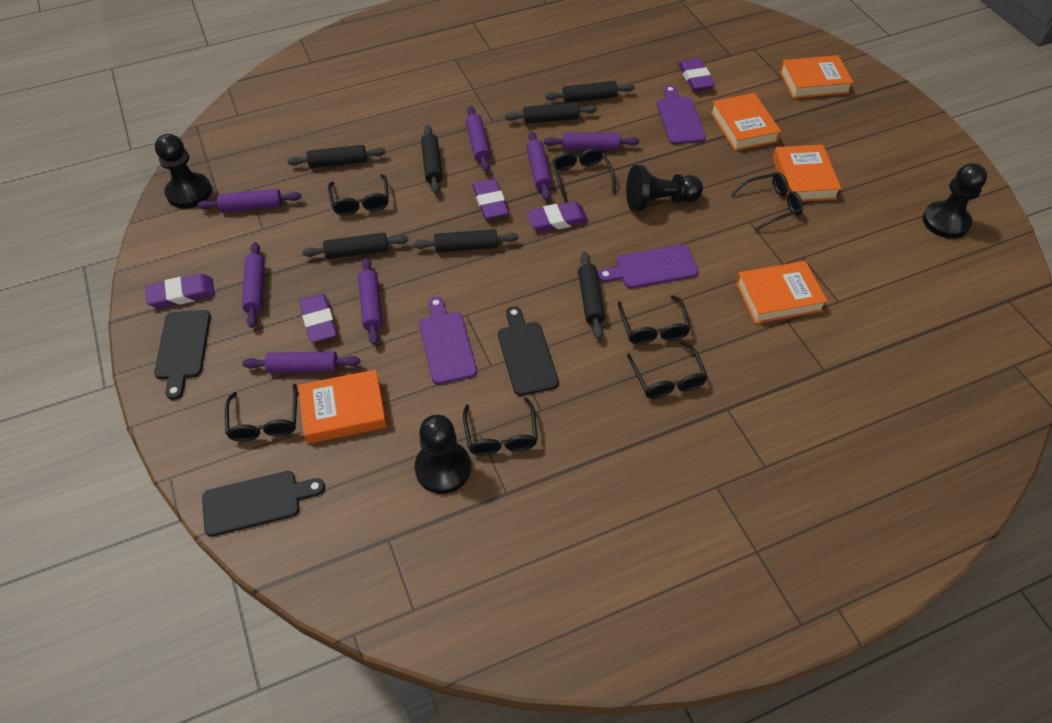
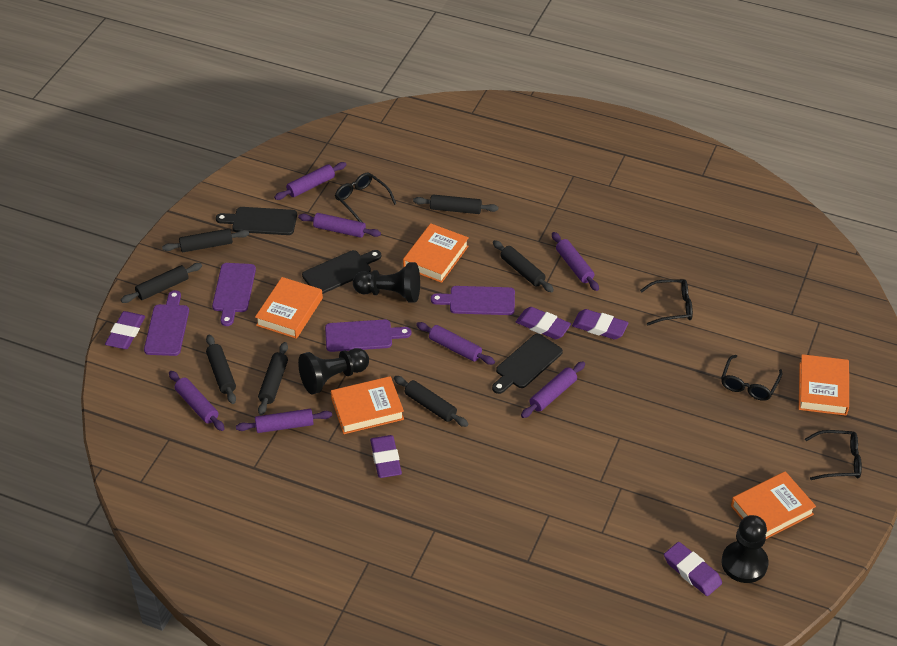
black glasses: [225,384,298,442] [328,174,389,216] [463,398,538,456] [552,148,616,203] [618,295,691,344] [627,342,708,399] [731,172,803,231] = 7 -> [335,172,396,222] [640,279,693,326] [721,355,783,401] [805,430,862,480] = 4
black pawn: [155,134,212,209] [414,415,471,494] [626,165,703,211] [923,163,987,239] = 4 -> [298,348,369,395] [353,262,420,303] [721,515,769,583] = 3
purple cutting board: [419,297,477,384] [598,245,699,288] [657,85,706,144] = 3 -> [144,290,189,356] [212,263,256,326] [325,319,411,352] [431,286,515,315] = 4

